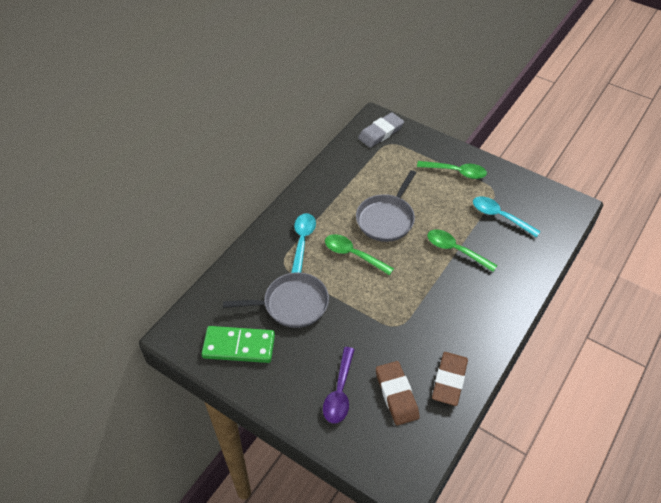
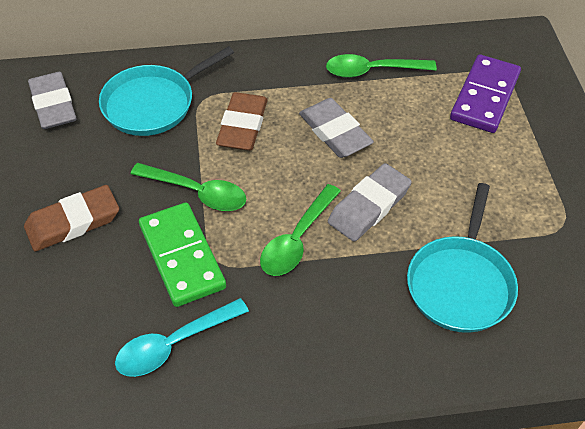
grey eraser: [358,113,404,148] = 1 -> [28,72,76,129] [299,98,374,158] [328,163,412,242] = 3
grey pan: [223,272,329,328] [356,170,416,242] = 2 -> none = 0
purple domino: none = 0 -> [450,54,521,133] = 1
purple spoon: [323,347,355,424] = 1 -> none = 0
turquoise pan: none = 0 -> [99,46,234,136] [407,183,518,333] = 2
turquoise spoon: [291,213,316,273] [473,197,541,238] = 2 -> [115,298,249,377] = 1

